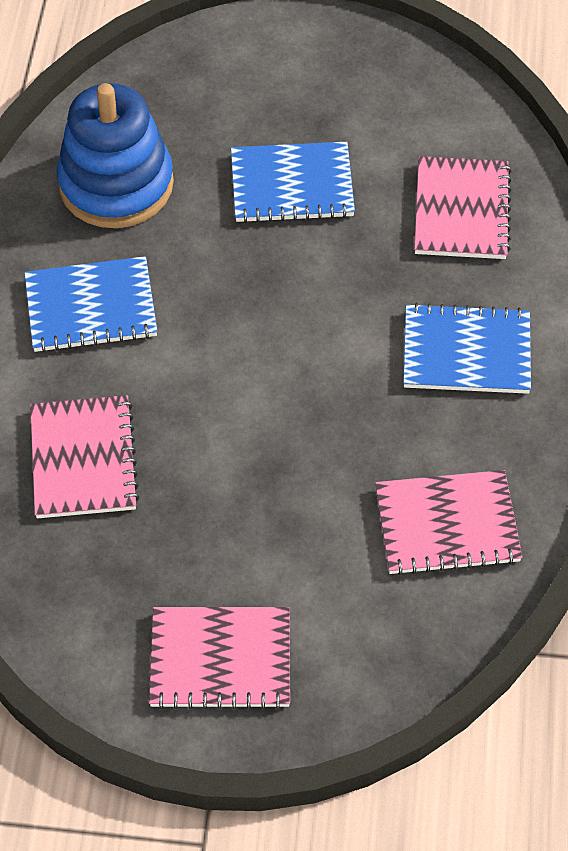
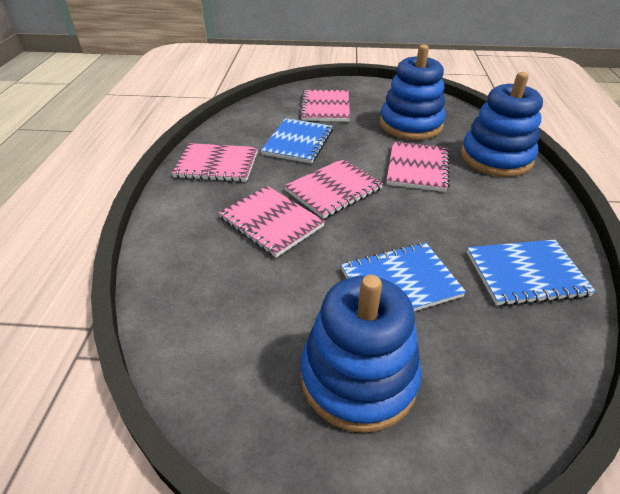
blue stacking toy: [57,83,174,228] = 1 -> [300,275,422,433] [380,45,446,140] [461,72,543,177] = 3
pink notebook: [30,395,139,518] [149,607,290,709] [375,470,522,576] [414,156,511,259] = 4 -> [172,143,258,182] [218,186,325,258] [284,159,383,219] [300,90,350,122] [387,141,450,192] = 5

